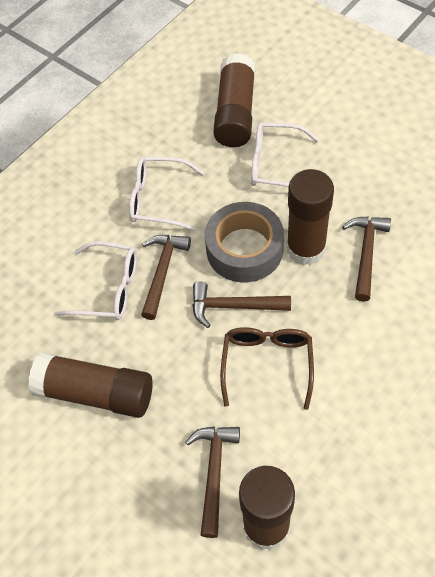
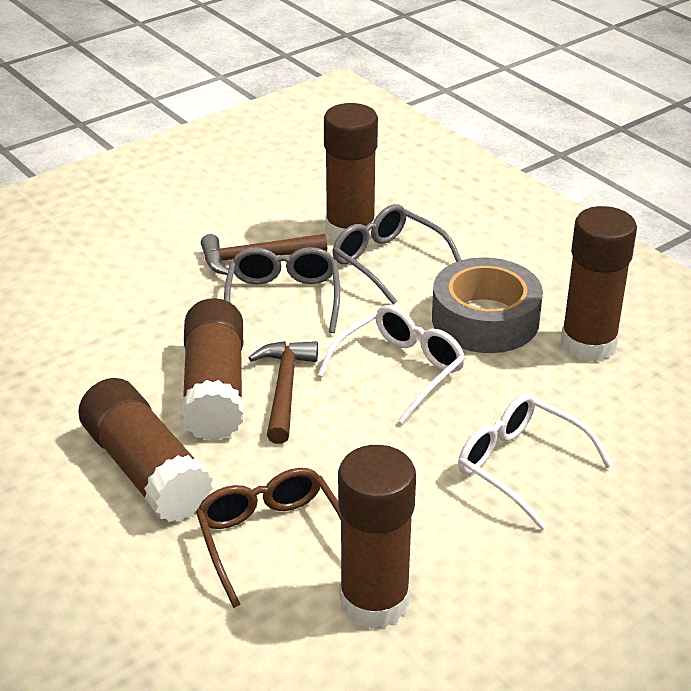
brown glue stick: [28,353,153,418] [213,53,256,147] [239,466,295,550] [287,169,334,265] = 4 -> [78,378,213,522] [182,298,243,440] [324,103,378,241] [338,445,416,629] [560,206,637,362] = 5
brown hammer: [141,235,191,320] [186,427,240,538] [192,281,291,328] [342,217,391,302] = 4 -> [201,234,327,275] [249,341,318,444] = 2
grey glasses: none = 0 -> [224,247,340,333] [332,204,461,305] = 2
white glasses: [55,241,137,320] [129,157,204,231] [251,123,320,187] = 3 -> [318,305,465,423] [458,393,613,530] = 2

